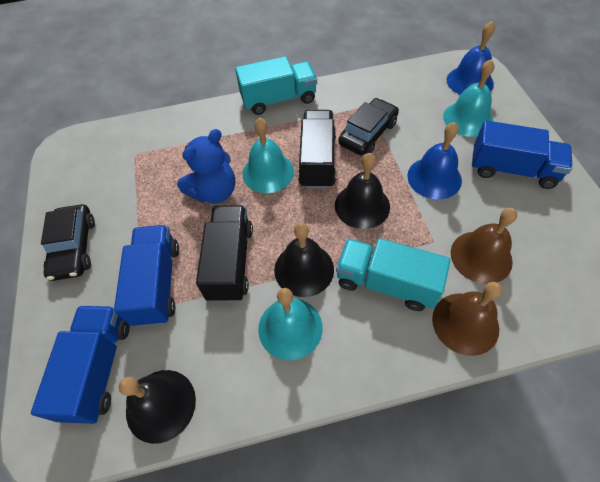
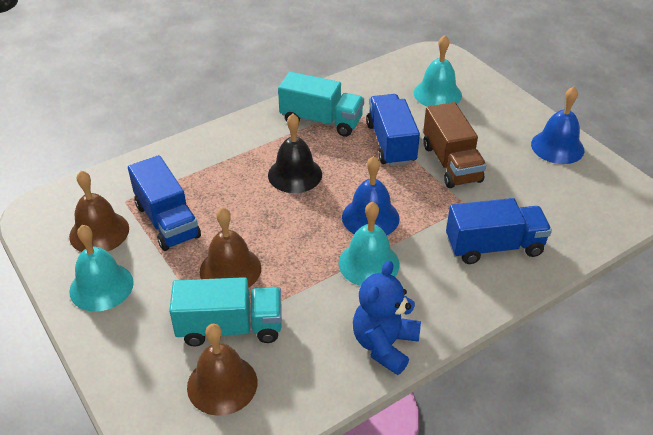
black bell: [118,370,196,444] [274,223,334,297] [335,153,390,229] = 3 -> [268,114,322,193] = 1
black car: [41,204,95,281] [338,98,399,155] = 2 -> none = 0
black truck: [196,205,253,302] [298,110,336,189] = 2 -> none = 0
brown bell: [432,282,502,356] [451,208,517,284] = 2 -> [69,170,129,252] [187,324,257,416] [200,207,261,288] = 3
brown truck: none = 0 -> [423,102,486,188] = 1

